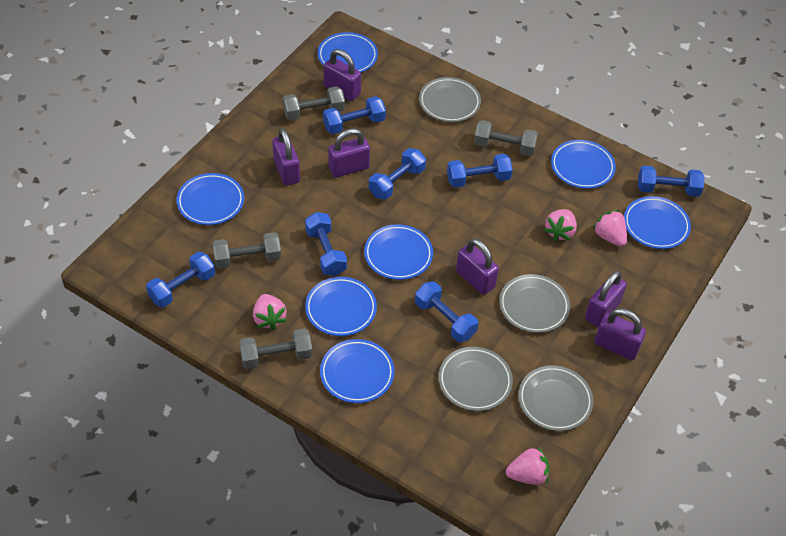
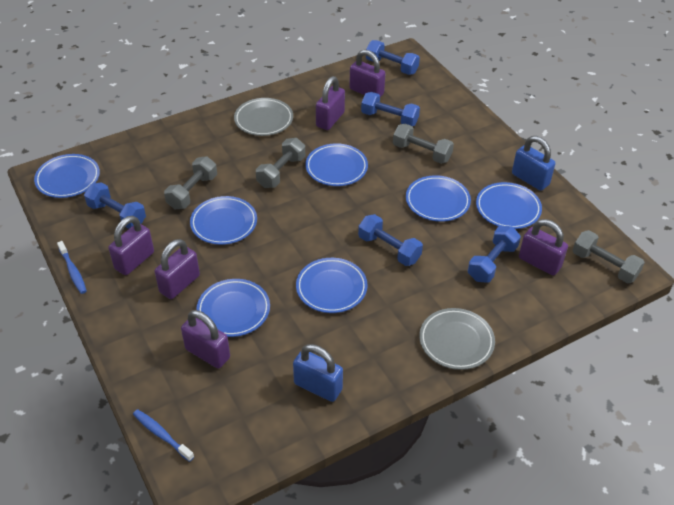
blue dumbbell: [146,252,215,308] [305,212,347,276] [323,96,386,134] [369,148,426,200] [415,281,478,342] [447,154,513,188] [638,166,705,197] = 7 -> [84,183,146,229] [358,214,423,266] [361,92,420,126] [366,40,420,75] [468,226,521,283] = 5
blue padlock: none = 0 -> [293,344,343,402] [512,136,555,191] = 2
blue toothbrush: none = 0 -> [57,241,87,294] [133,409,194,462] = 2
grey plate: [419,77,481,122] [438,347,513,411] [499,274,570,333] [518,365,593,431] = 4 -> [234,98,293,136] [419,308,495,370] = 2
pink strawberry: [253,294,287,330] [506,446,549,485] [544,209,577,241] [593,210,627,246] = 4 -> none = 0

